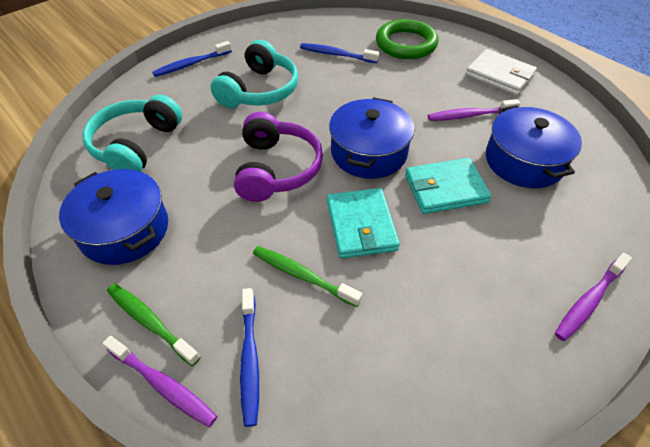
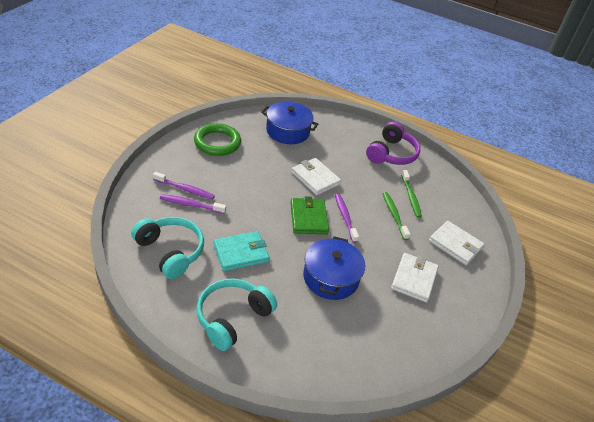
blue pot: [59,169,168,265] [329,97,414,179] [486,105,582,188] = 3 -> [261,102,318,144] [303,236,365,300] = 2
blue toothbrush: [152,41,232,77] [240,288,259,427] [300,43,379,63] = 3 -> none = 0
green wallet: none = 0 -> [290,196,329,234] = 1
turquoise wallet: [327,188,400,258] [405,158,492,214] = 2 -> [213,231,270,271] = 1
white wallet: [466,49,537,95] = 1 -> [291,158,341,195] [391,253,439,302] [429,221,484,265] = 3

